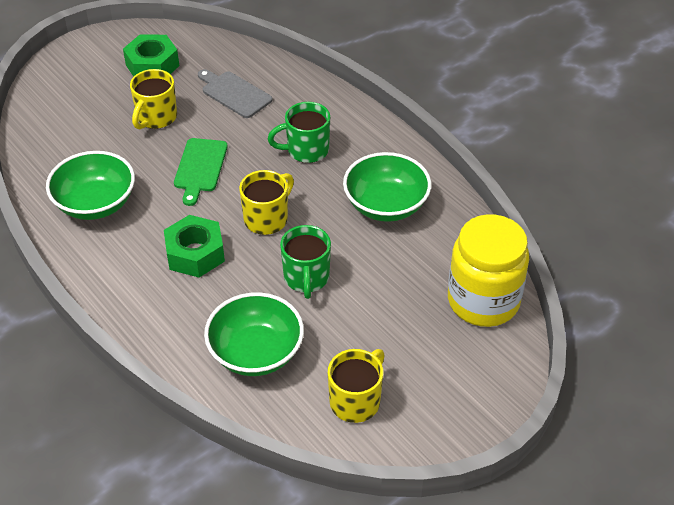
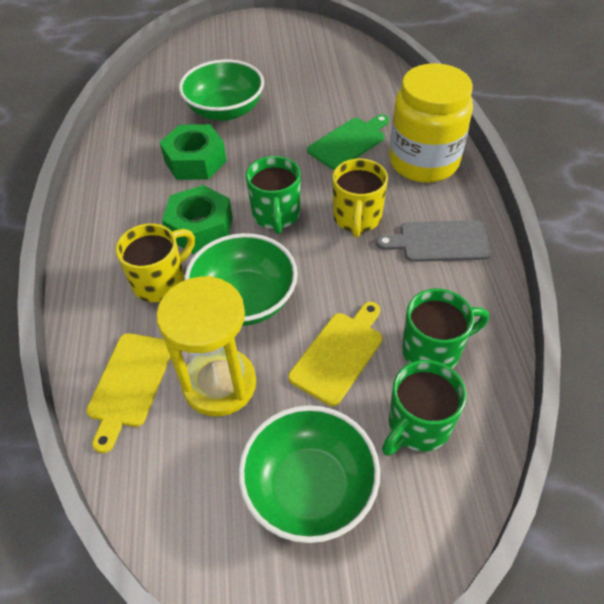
green mug: [268,102,330,163] [280,225,331,299] = 2 -> [246,156,301,234] [382,360,466,456] [402,289,489,368] = 3
yellow cutting board: none = 0 -> [86,333,170,453] [288,302,382,406] = 2
yellow hourglass: none = 0 -> [156,276,256,417] = 1
yellow mug: [130,69,177,130] [239,170,294,235] [328,349,385,423] = 3 -> [115,223,195,302] [332,158,388,238] = 2

